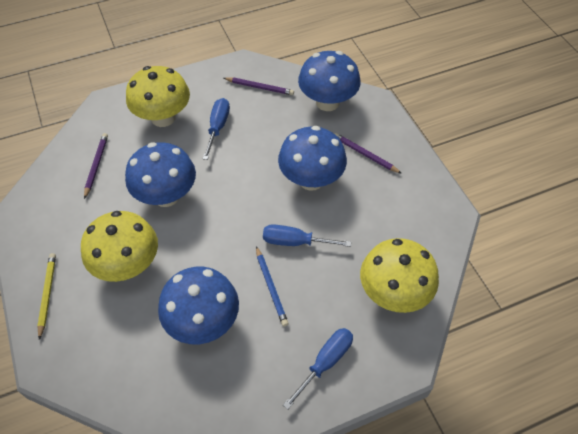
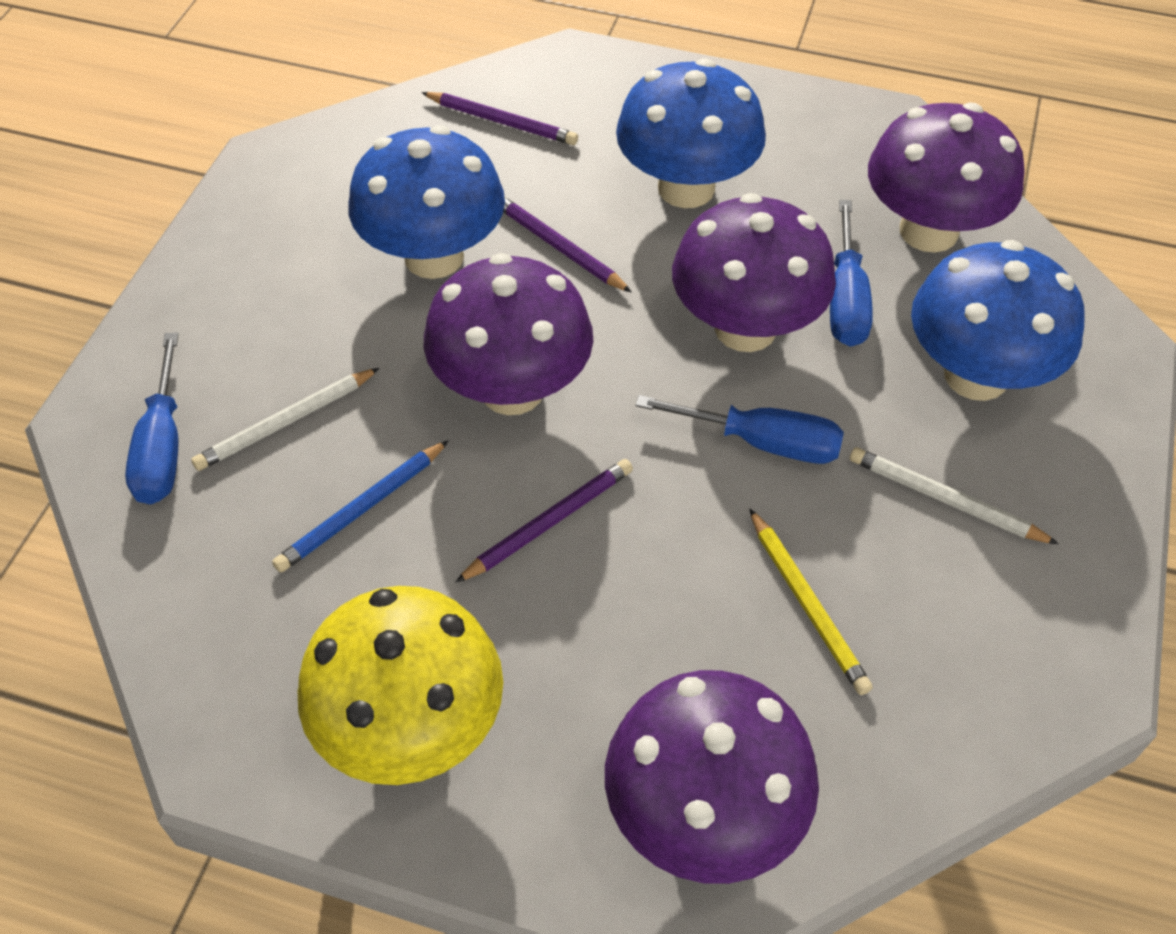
blue mushroom: [125,142,196,207] [158,267,239,344] [278,126,347,190] [298,51,360,111] = 4 -> [348,125,505,279] [616,59,766,208] [911,240,1085,401] = 3
purple mushroom: none = 0 -> [424,253,593,415] [605,670,819,884] [672,193,836,352] [868,103,1025,253] = 4
white pencil: none = 0 -> [191,368,379,471] [850,447,1059,544] = 2
yellow mushroom: [81,211,158,282] [126,66,190,127] [360,238,439,313] = 3 -> [298,586,503,785] = 1

